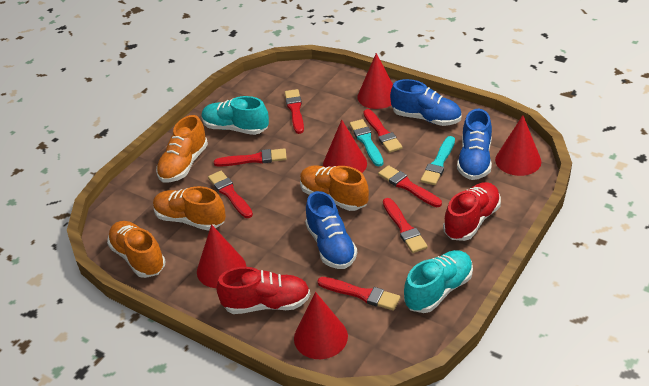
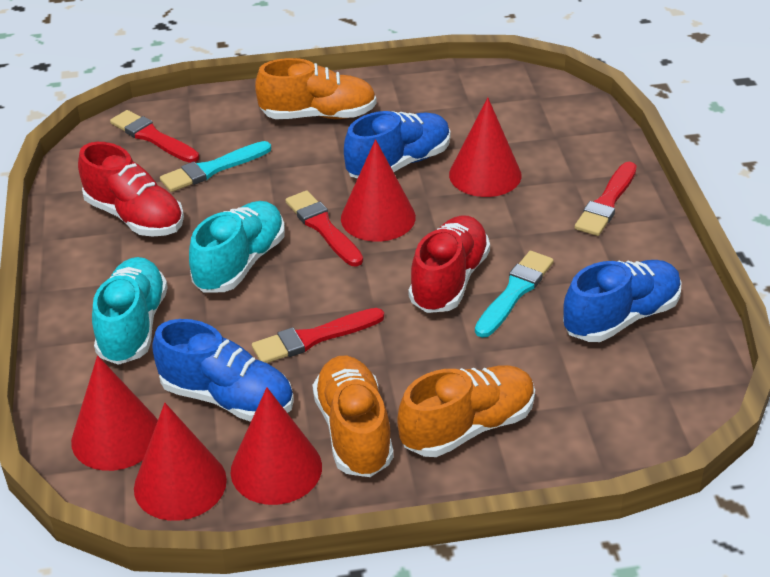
orange shoe: [107,221,166,278] [153,186,226,231] [156,115,208,182] [300,166,369,211] = 4 -> [255,58,377,119] [312,356,394,477] [397,365,535,457] = 3
red brush: [208,171,253,218] [214,148,287,167] [285,89,304,134] [317,277,400,311] [363,109,403,153] [378,165,442,207] [383,198,428,253] = 7 -> [110,110,199,163] [252,308,384,363] [285,191,363,266] [575,161,637,236] = 4

